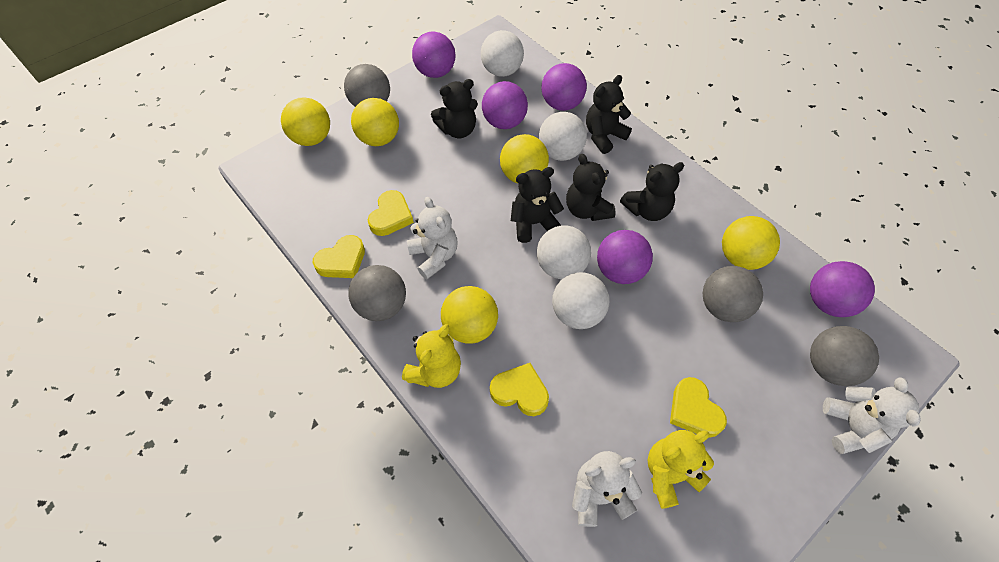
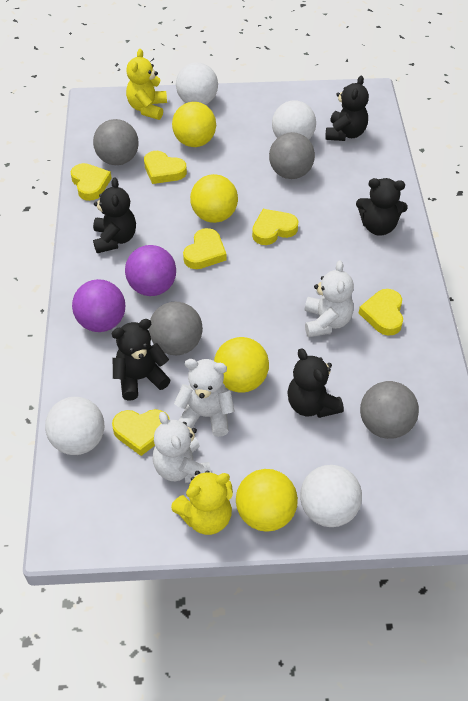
purple ball: [412,32,456,78] [482,81,528,129] [541,63,587,111] [597,230,653,284] [810,261,875,317] = 5 -> [72,279,125,332] [125,245,176,296] = 2
yellow ball: [281,97,330,146] [351,98,399,146] [441,286,498,344] [500,134,549,184] [722,216,780,270] = 5 -> [172,102,216,147] [190,174,238,223] [214,337,269,393] [236,469,298,532] = 4
yellow heart: [313,235,365,278] [368,190,414,236] [490,363,549,416] [670,377,727,438] = 4 -> [71,163,112,201] [112,409,170,456] [144,151,187,184] [183,228,227,269] [252,209,298,245] [359,289,403,336] = 6

